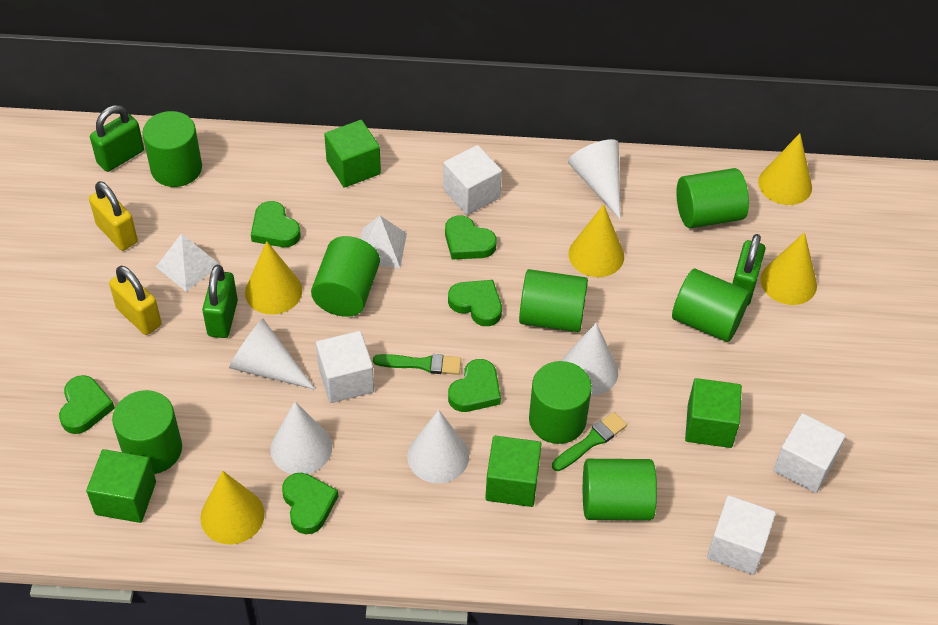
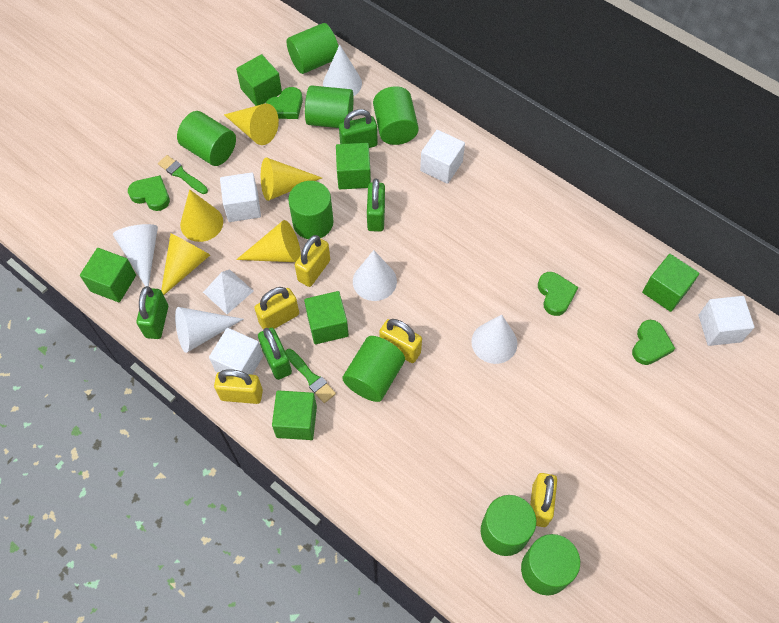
green cube: [86,449,156,523] [324,120,381,188] [485,436,542,507] [685,378,742,448] = 4 -> [80,248,136,302] [236,54,282,106] [272,390,317,440] [304,291,349,344] [336,143,371,189] [642,254,699,312] = 6
green heart: [59,375,115,434] [251,201,301,247] [282,473,338,534] [445,215,497,260] [448,280,502,326] [448,359,501,412] = 6 -> [128,175,170,211] [265,87,303,119] [538,272,578,316] [632,320,675,365] = 4
green padlock: [90,105,144,172] [202,265,238,338] [732,234,765,306] = 3 -> [136,286,168,339] [258,328,292,380] [339,109,378,148] [367,179,385,232] = 4
white pyramid: [156,233,220,292] [360,216,407,268] = 2 -> [203,269,253,314] = 1
yellow padlock: [89,181,138,251] [109,266,162,335] = 2 -> [214,369,263,404] [254,287,299,330] [295,235,330,287] [379,319,422,363] [530,473,557,527] = 5

